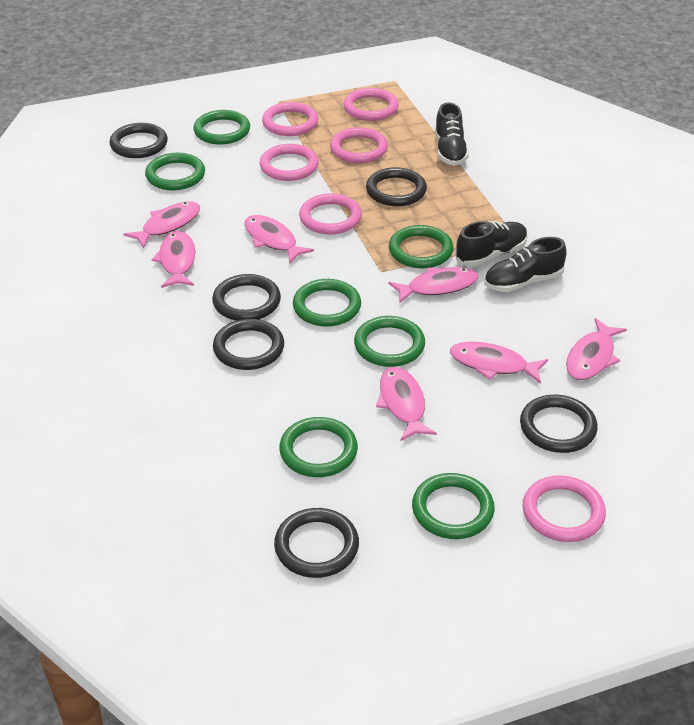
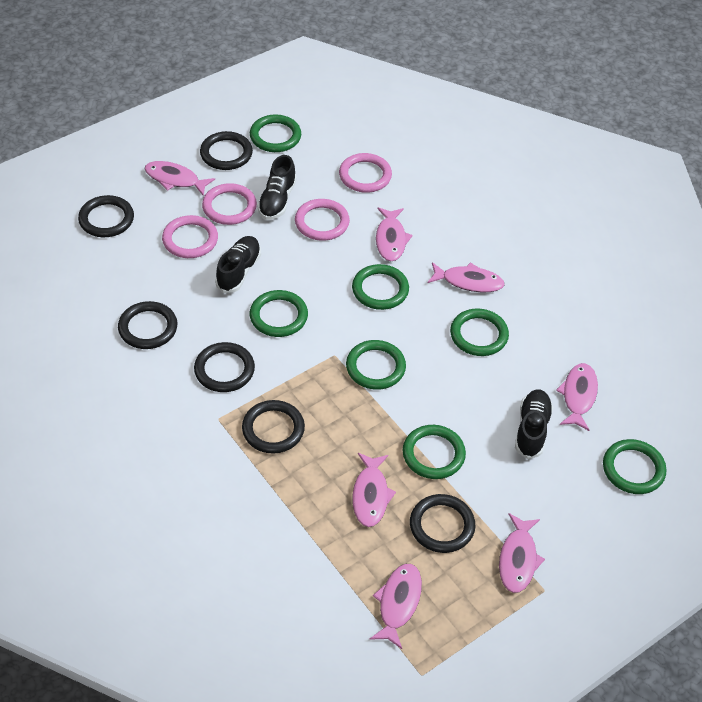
pink ring: [260,144,319,181] [262,102,318,136] [299,194,362,234] [330,127,388,163] [343,88,399,121] [523,476,606,542] = 6 -> [162,215,218,258] [202,183,257,225] [295,199,350,241] [339,153,392,193] = 4

